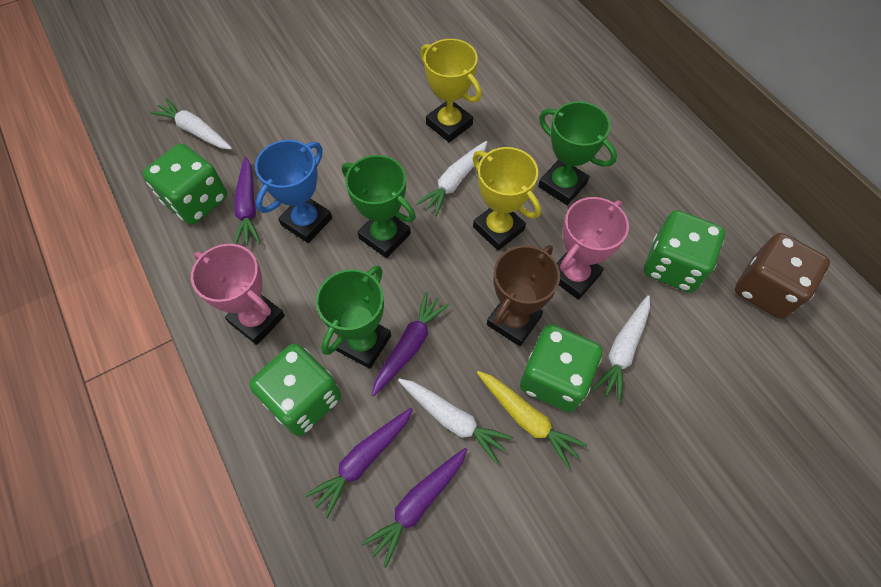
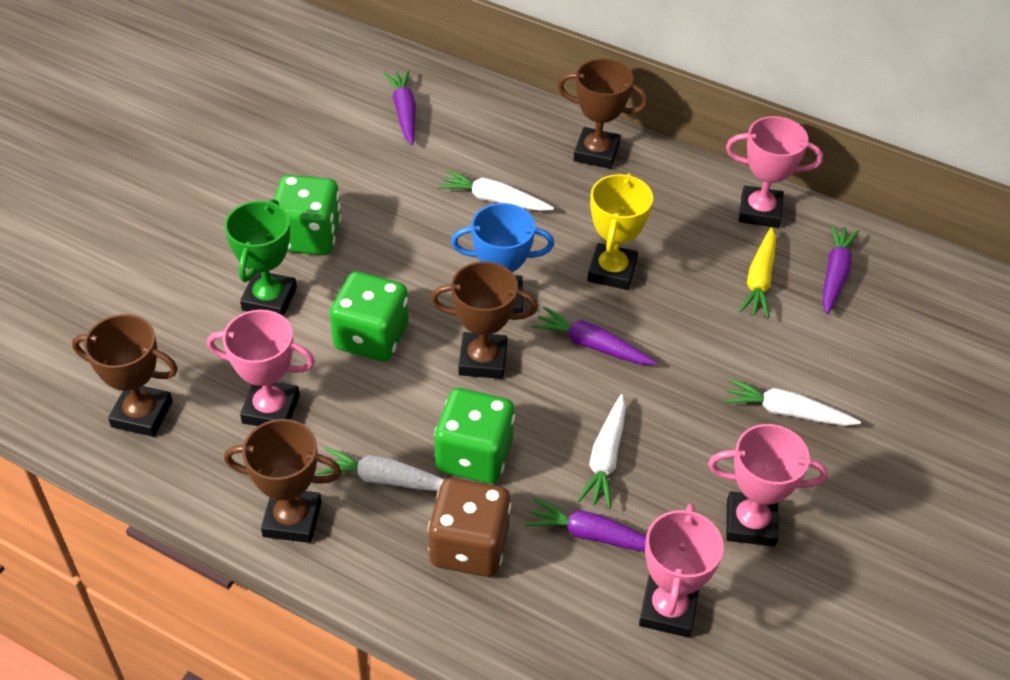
brown trophy: [487,245,560,346] = 1 -> [72,314,178,437] [224,419,342,543] [431,261,538,379] [558,58,648,169] = 4
green dice: [143,144,227,225] [249,344,341,436] [520,324,602,412] [644,210,725,293] = 4 -> [274,175,341,255] [330,271,409,362] [434,388,515,484] = 3
green trophy: [316,266,391,369] [342,155,416,258] [538,101,617,205] = 3 -> [224,199,297,317] = 1
pink trophy: [191,244,285,345] [557,197,629,300] = 2 -> [207,310,315,426] [639,503,724,638] [708,424,828,547] [726,116,823,228] = 4
yellow trophy: [420,39,482,142] [473,147,541,250] = 2 -> [587,173,653,290] = 1

